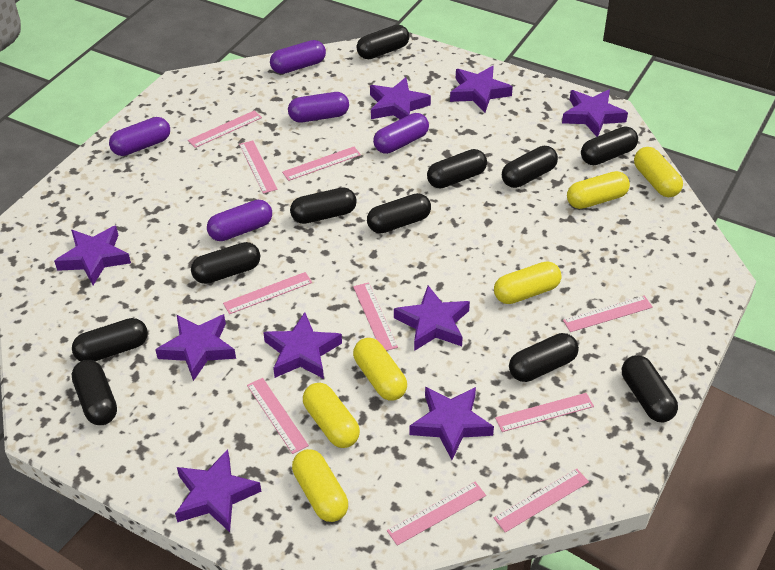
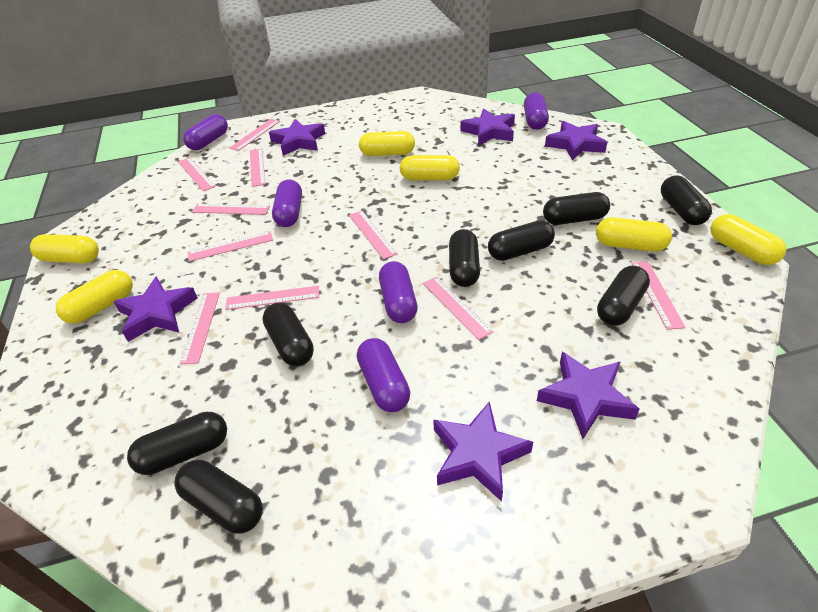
black capsule: [72,318,148,362] [72,360,117,425] [191,242,260,284] [290,187,357,224] [357,25,409,59] [367,193,431,233] [427,149,487,189] [502,146,558,188] [509,333,579,382] [581,126,638,165] [622,355,678,422] = 11 -> [127,412,227,475] [174,460,263,534] [262,303,314,366] [449,229,480,287] [488,220,555,261] [543,192,610,225] [597,266,650,326] [661,175,712,225] = 8
purple star: [54,226,131,285] [155,314,236,381] [175,449,261,532] [263,312,342,379] [370,77,431,119] [394,286,470,351] [409,387,494,460] [450,66,513,112] [562,90,628,137] = 9 -> [113,276,197,342] [269,119,325,156] [433,401,533,502] [460,109,515,146] [537,352,639,439] [545,121,607,160] = 6

